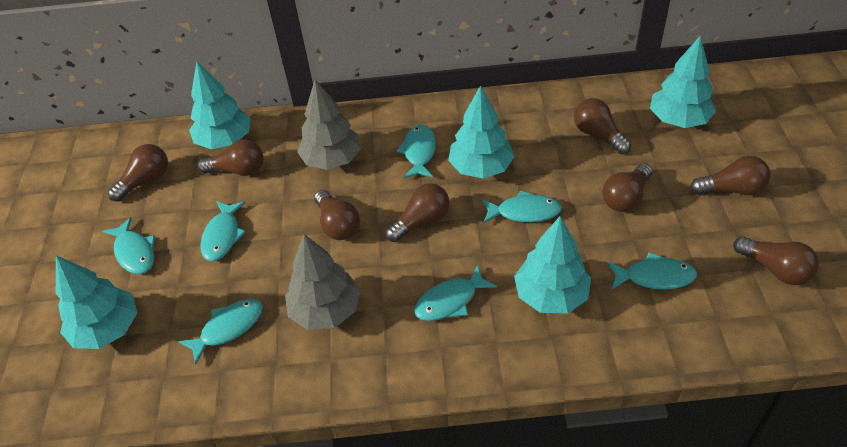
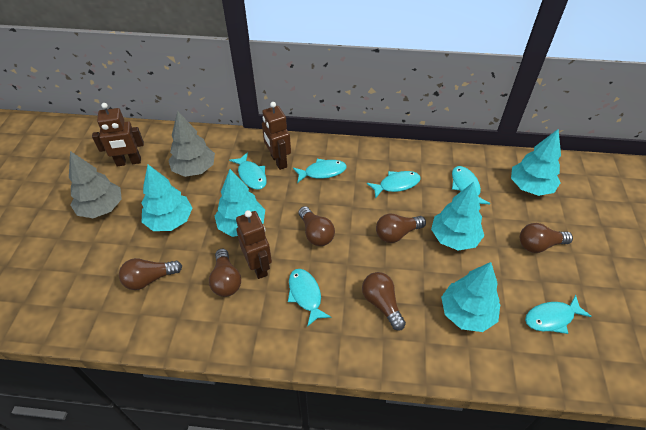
brown light bulb: [108,144,168,202] [197,139,264,176] [314,190,360,240] [386,183,450,242] [574,98,631,154] [602,163,653,212] [690,156,771,195] [733,236,819,285] = 8 -> [119,258,182,290] [209,249,241,297] [298,206,335,246] [362,272,406,331] [376,214,426,243] [520,223,573,253] = 6
brown robot: none = 0 -> [92,103,144,166] [236,210,272,279] [262,102,291,170] = 3
turquoise fish: [102,217,155,274] [178,299,263,365] [201,201,246,261] [396,125,436,178] [414,265,497,321] [482,190,562,224] [607,253,697,290] = 7 -> [229,152,267,190] [288,269,331,327] [293,159,347,183] [367,171,421,199] [452,166,490,204] [525,295,592,334] = 6

